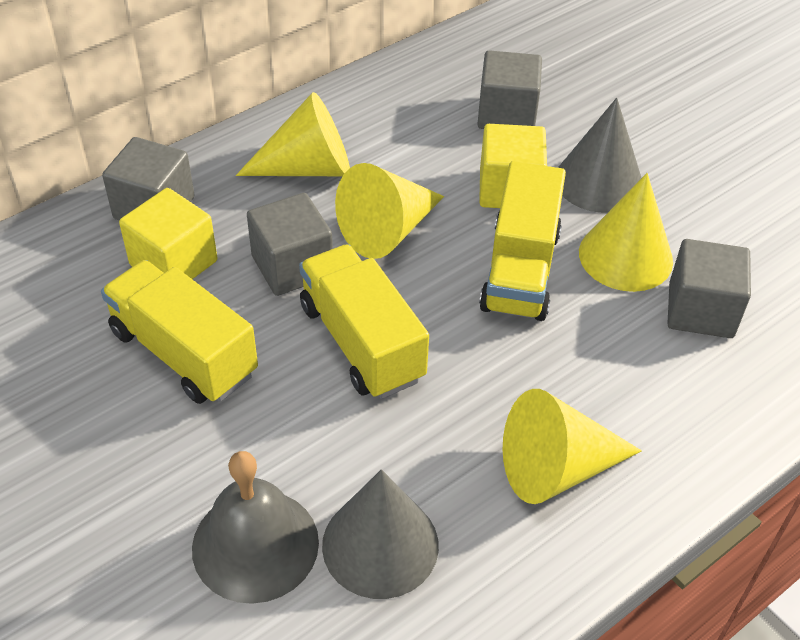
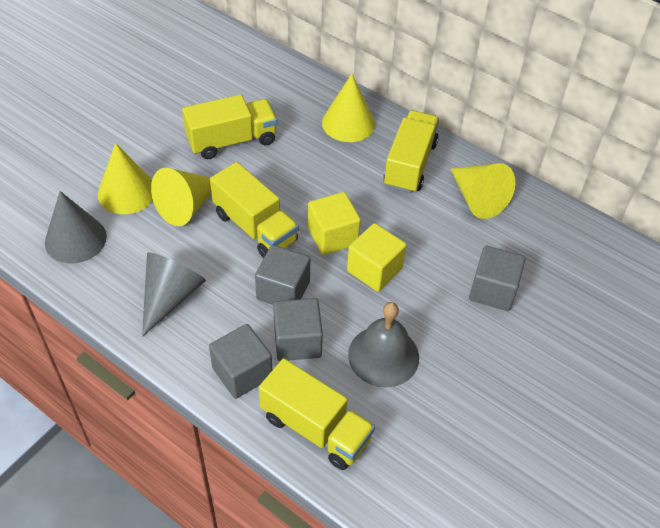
yellow truck: [101,260,258,404] [299,244,429,399] [479,161,566,321] = 3 -> [182,94,277,159] [210,162,299,258] [259,358,375,470] [383,110,439,194] = 4

